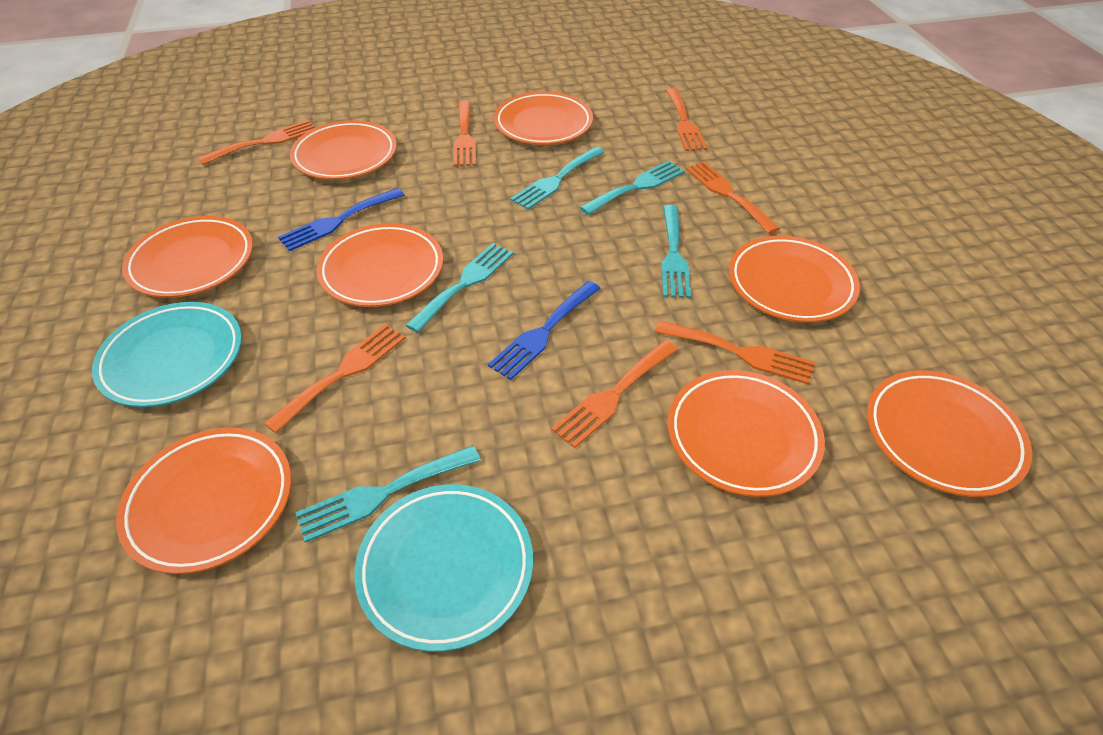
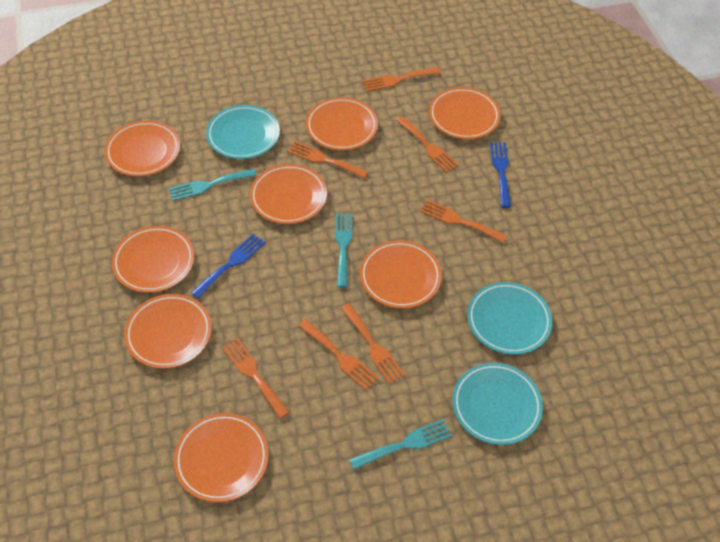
turquoise fork: [296,445,481,543] [405,243,514,333] [510,146,605,210] [580,161,685,215] [661,205,691,298] = 5 -> [169,169,256,201] [335,213,352,288] [349,419,452,470] = 3
turquoise plate: [92,302,242,407] [354,484,533,652] = 2 -> [206,105,280,159] [452,363,543,445] [467,282,552,355] = 3

